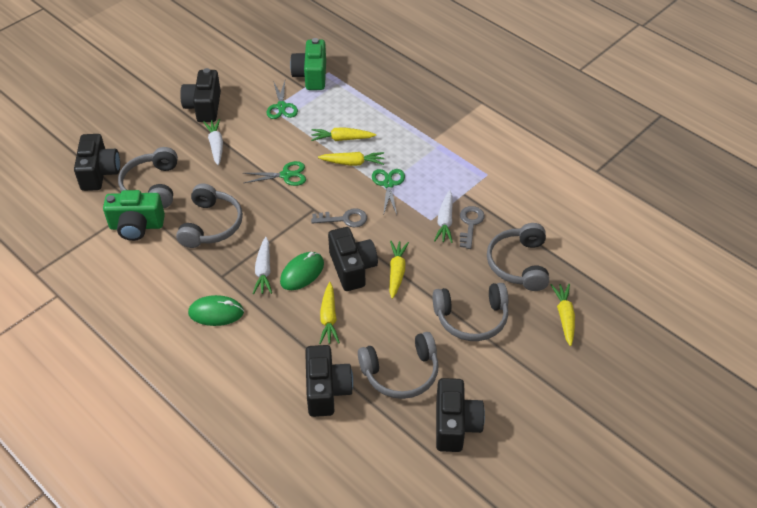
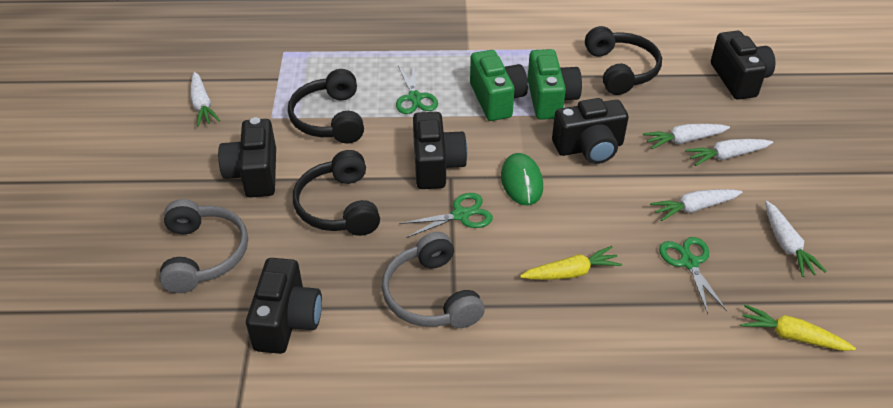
black headphones: none = 0 -> [288,69,364,143] [293,150,380,236] [585,26,662,95] = 3
green mouse: [188,295,244,326] [280,252,324,290] = 2 -> [501,153,543,205] = 1
grey headphones: [118,147,178,208] [176,183,243,248] [358,332,439,399] [433,283,508,341] [487,223,549,291] = 5 -> [159,199,248,293] [382,232,485,328] = 2
grey key: [311,208,367,227] [460,206,485,249] = 2 -> none = 0
white carrot: [203,119,223,165] [253,237,272,294] [434,190,453,243] = 3 -> [191,72,220,127] [643,124,730,149] [650,189,743,221] [685,139,773,166] [765,201,827,277] = 5
yellow carrot: [311,127,376,141] [318,152,384,166] [319,282,340,344] [389,241,409,299] [551,284,575,346] = 5 -> [520,246,622,280] [740,304,856,351] = 2

